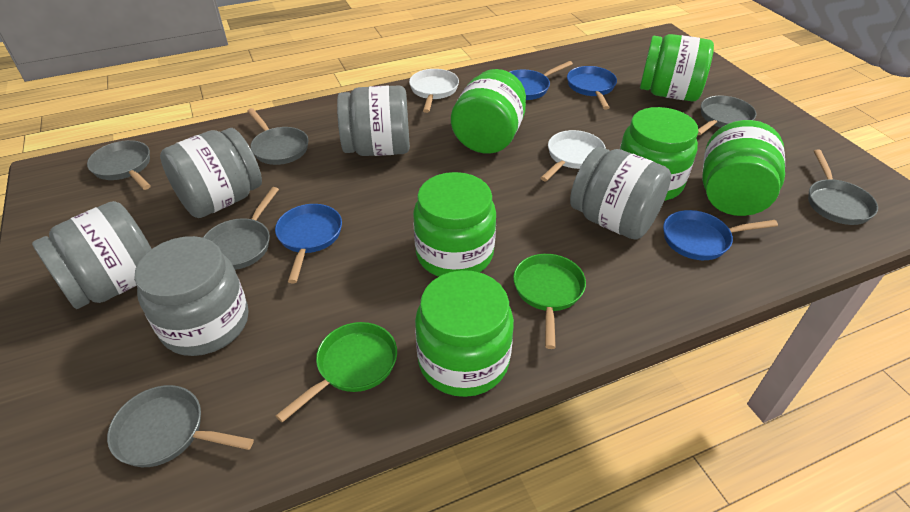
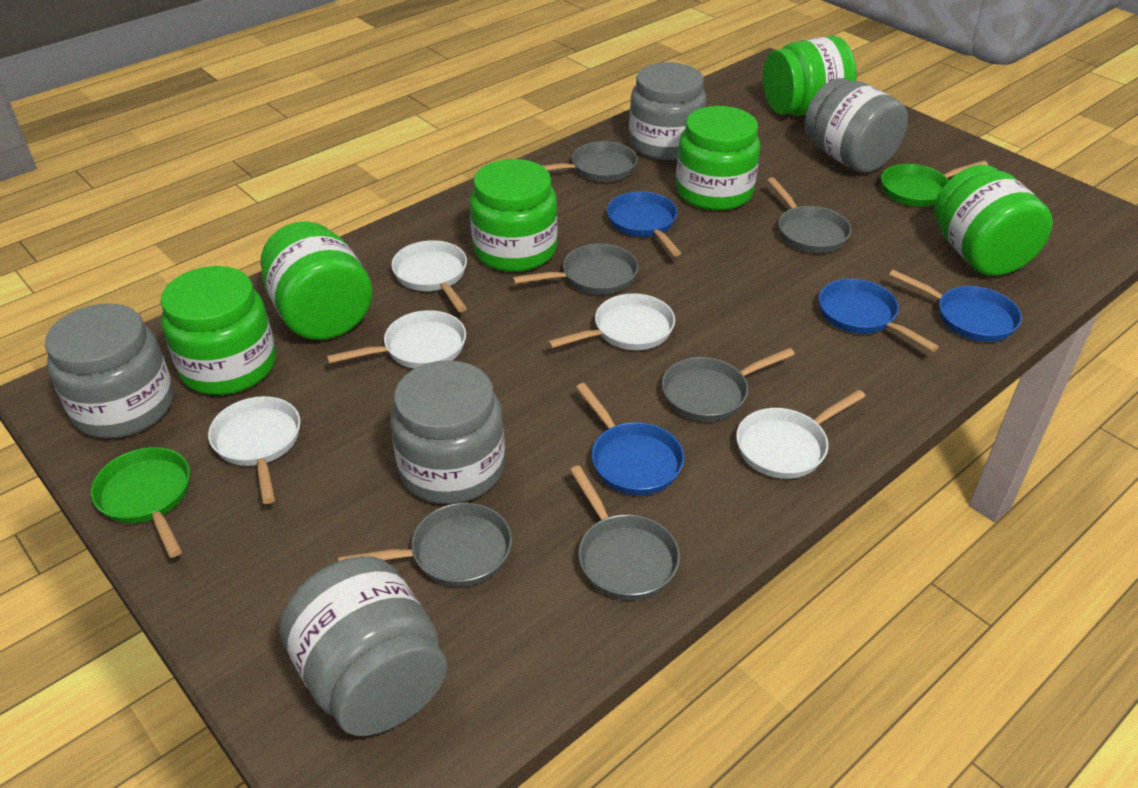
white pan: [409,69,459,113] [541,130,606,181] = 2 -> [208,396,300,504] [326,310,466,369] [391,240,467,312] [547,293,675,350] [736,390,866,479] = 5

